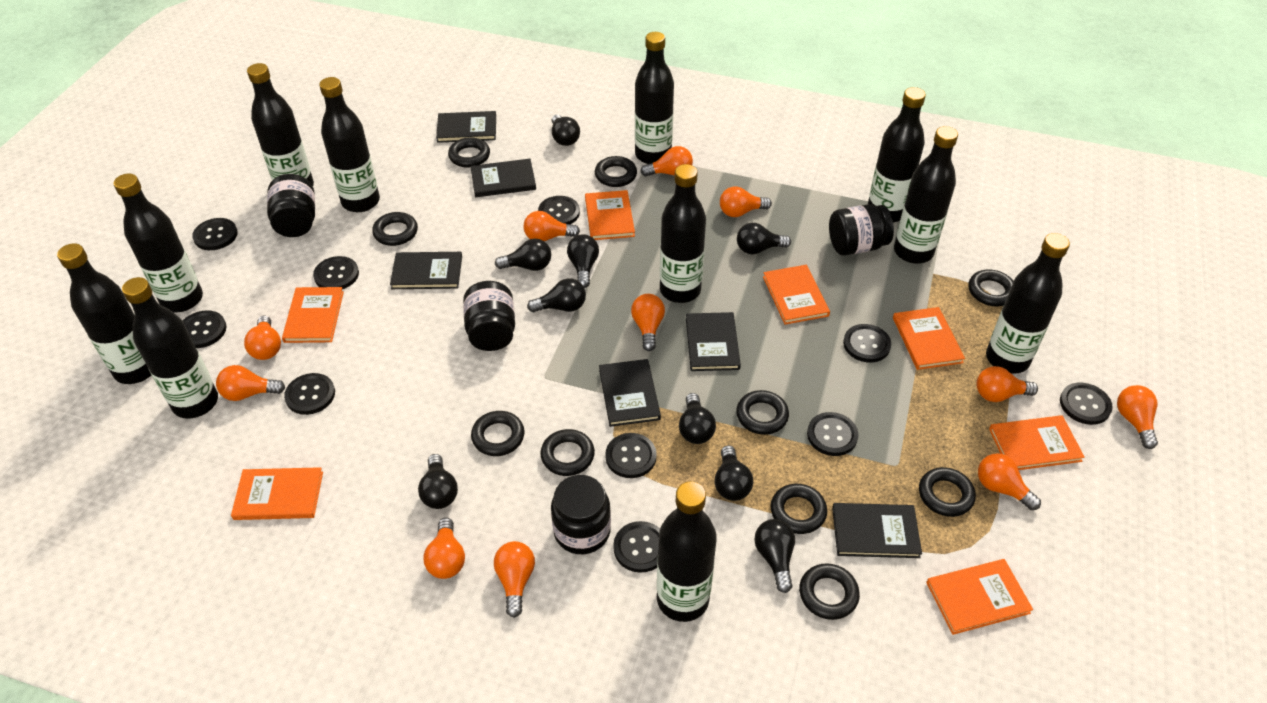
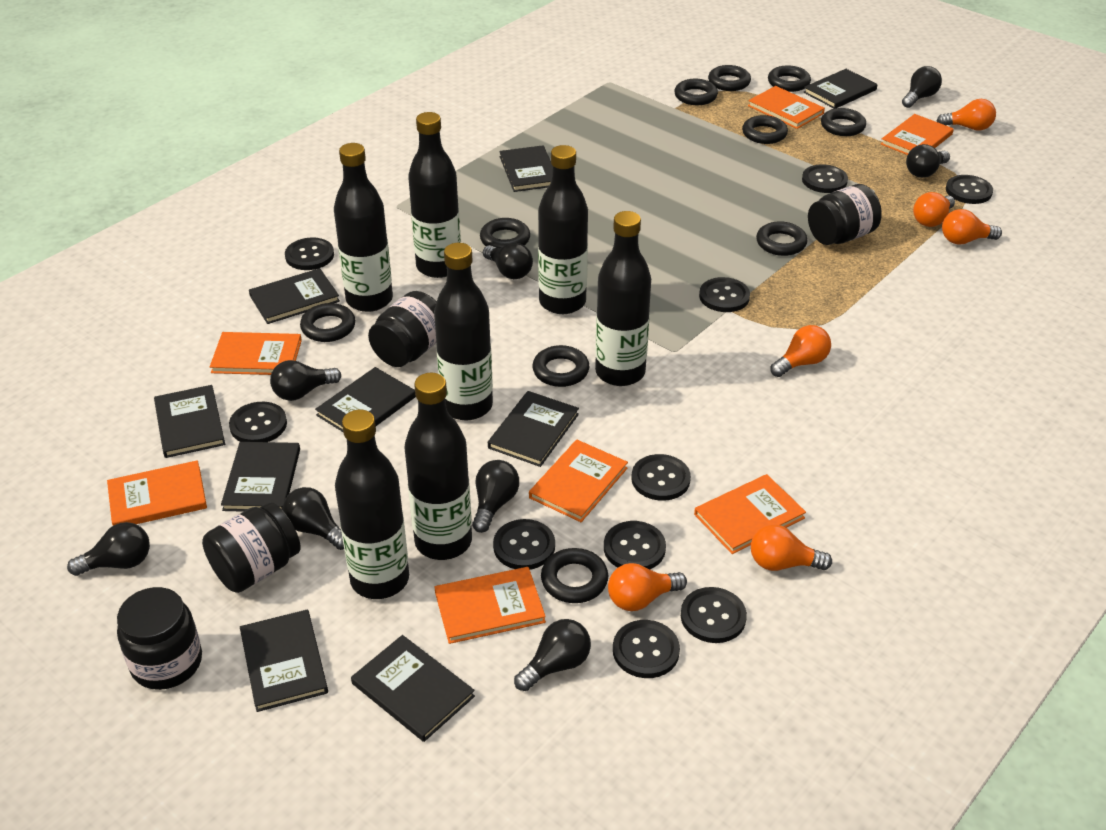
black book: [390,252,462,289] [436,111,496,143] [470,159,536,197] [599,359,661,427] [686,312,741,371] [832,503,922,558] = 6 -> [154,385,225,458] [221,442,300,512] [240,610,328,712] [249,268,340,324] [315,367,416,432] [351,635,475,742] [488,391,579,467] [499,145,553,192] [804,69,877,109] = 9
black bottle: [57,243,151,384] [114,173,203,313] [122,277,218,419] [247,63,314,186] [319,77,380,212] [635,32,674,164] [657,481,717,622] [660,164,706,303] [868,87,926,223] [894,126,958,264] [986,233,1070,374] = 11 -> [334,143,393,312] [335,410,409,599] [404,373,472,560] [408,112,461,278] [434,243,493,421] [538,145,588,314] [595,211,651,386] = 7
black light bulb: [418,454,458,509] [495,239,551,271] [527,278,586,312] [552,115,580,146] [567,234,599,288] [679,393,716,444] [714,445,753,501] [737,223,791,254] [754,519,795,593] = 9 -> [67,522,150,576] [270,360,341,401] [282,487,344,550] [472,460,519,533] [483,243,533,279] [514,619,591,691] [902,66,942,108] [906,144,950,178] = 8
orange light bulb: [216,365,285,401] [244,316,281,360] [424,518,465,579] [494,541,535,618] [523,211,580,241] [631,294,665,351] [641,146,693,177] [720,186,772,217] [976,366,1038,402] [978,453,1041,510] [1117,385,1158,449] = 11 -> [608,563,687,611] [751,524,832,571] [770,325,831,377] [913,192,955,227] [937,99,996,131] [942,209,1002,245] = 6

